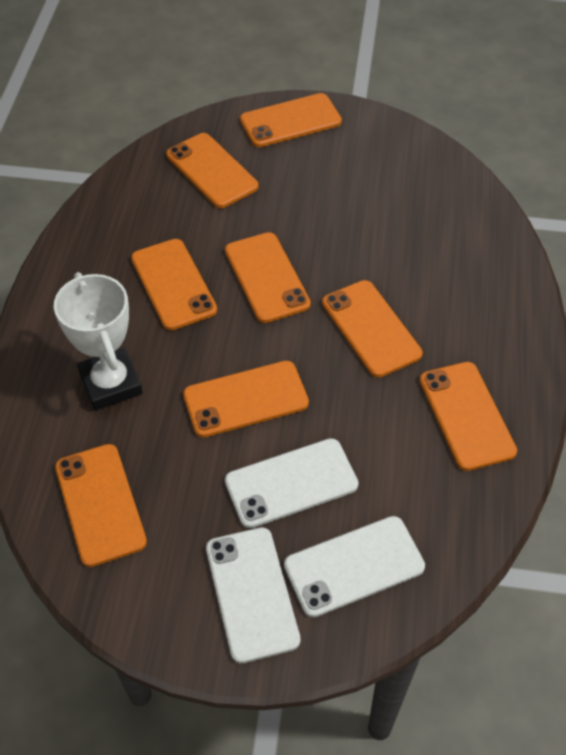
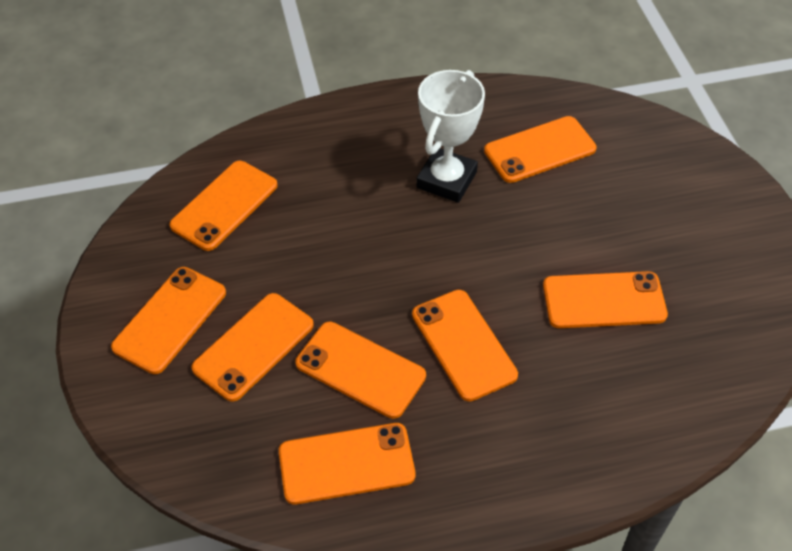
white phone: [206,527,300,663] [225,438,359,528] [284,516,425,617] = 3 -> none = 0

